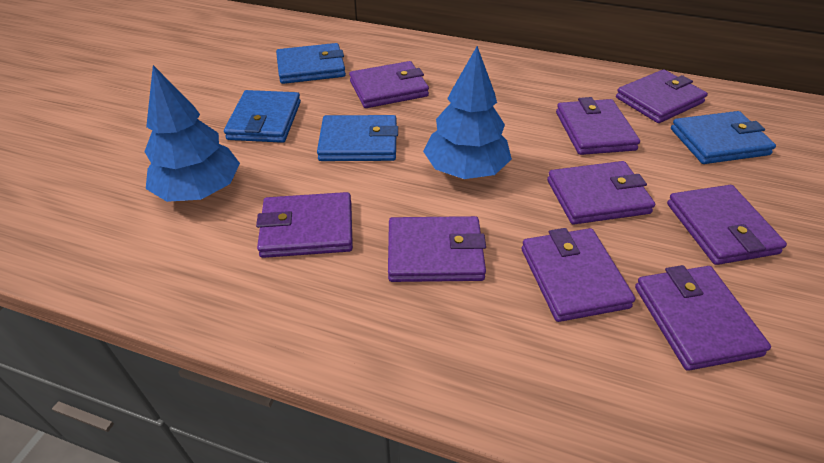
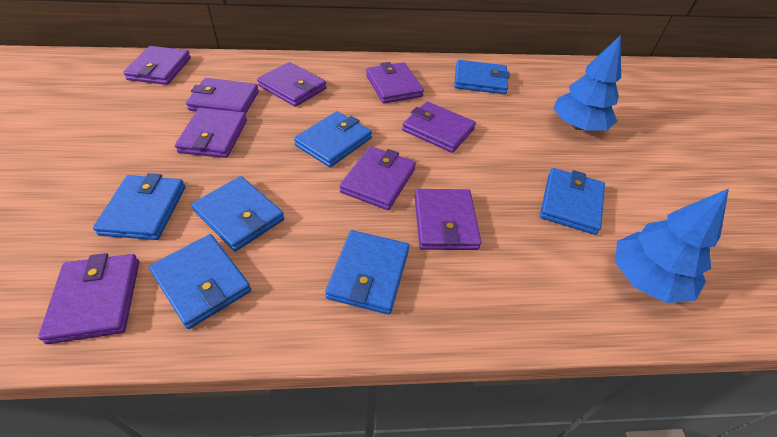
blue wallet: [224,90,301,143] [276,43,346,84] [317,115,398,161] [671,111,776,164] = 4 -> [93,173,185,240] [149,234,251,329] [191,176,284,251] [294,111,372,167] [325,230,409,315] [454,60,510,94] [540,168,605,235] = 7

